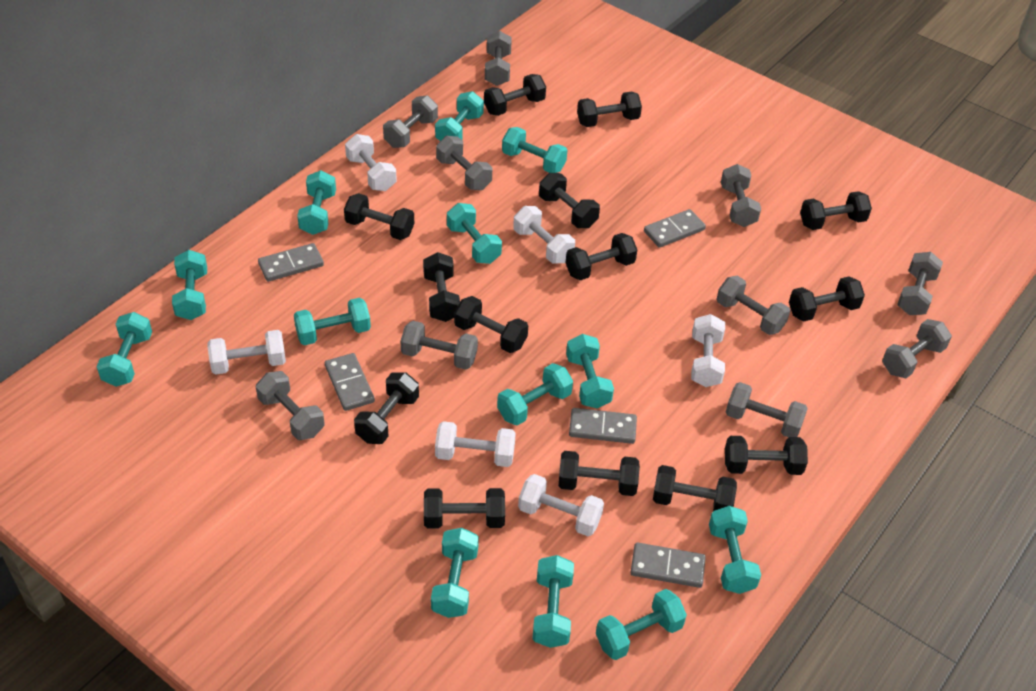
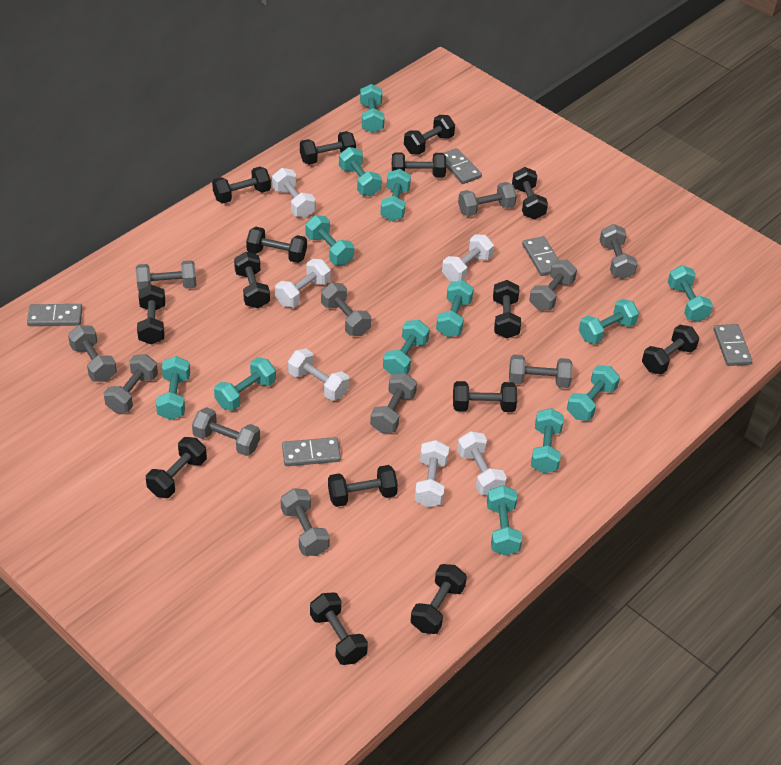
black dumbbell: [344,193,414,240] [354,372,419,444] [423,252,460,322] [424,488,505,529] [454,296,528,353] [484,74,546,116] [539,173,600,228] [558,451,640,496] [566,233,637,280] [577,91,642,127] [653,465,737,511] [725,436,808,475] [789,276,865,322] [800,191,872,230] = 14 -> [137,285,165,345] [146,437,207,498] [212,167,271,203] [234,252,270,308] [246,227,307,263] [300,131,356,165] [310,592,368,665] [328,465,398,507] [392,152,446,178] [404,115,455,155] [410,564,467,634] [453,381,517,412] [493,280,521,339] [512,167,548,220] [642,325,699,375] = 15
grey dumbbell: [256,371,325,440] [383,95,438,148] [400,321,478,370] [436,136,492,190] [485,31,512,86] [717,276,790,335] [721,164,761,227] [726,382,808,437] [882,319,952,378] [897,252,943,315] = 10 -> [68,325,117,382] [104,354,158,413] [136,260,197,291] [192,407,260,456] [281,488,330,556] [321,283,371,336] [370,373,417,433] [458,182,517,217] [509,355,573,388] [529,260,577,310] [600,224,638,279] = 11

